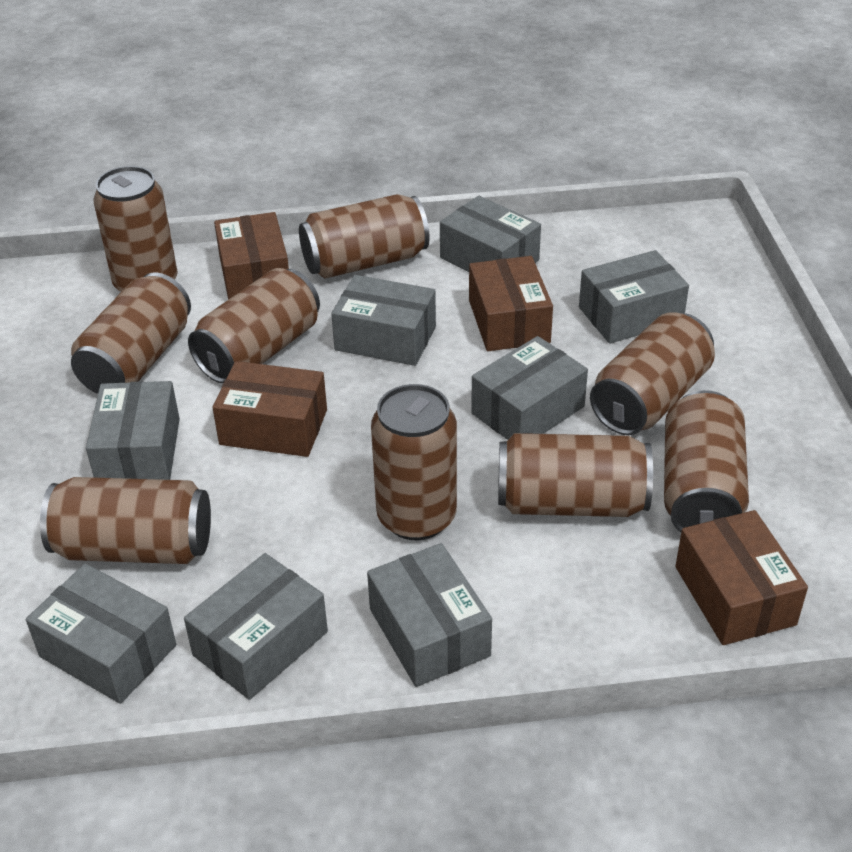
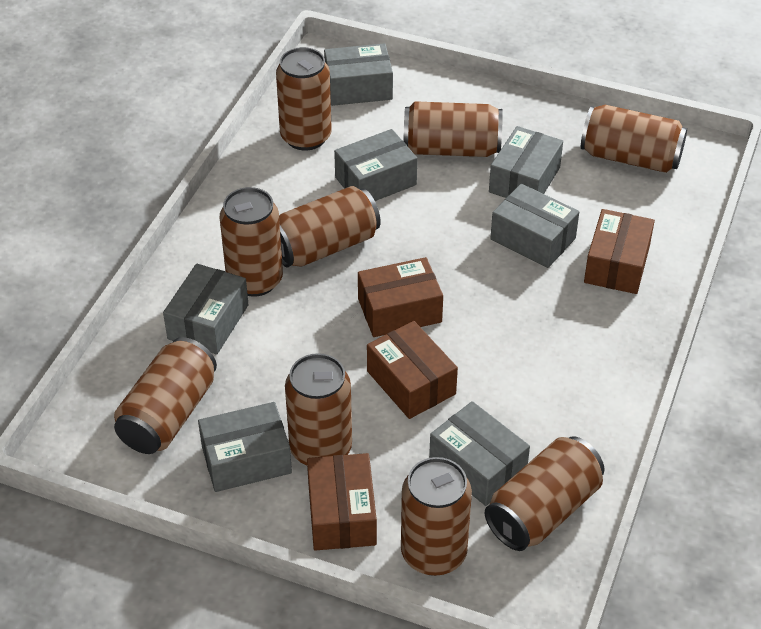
grey box: [26,564,176,704] [86,381,180,480] [184,553,328,700] [331,275,436,366] [367,543,492,687] [440,196,541,272] [471,336,588,440] [579,250,689,344] = 8 -> [163,264,249,355] [198,402,292,492] [324,43,393,106] [334,129,417,201] [429,401,530,506] [489,126,563,198] [490,184,579,268] = 7

